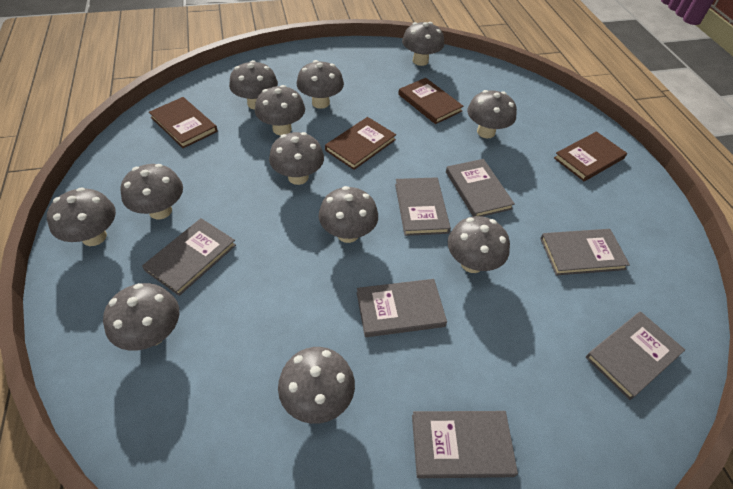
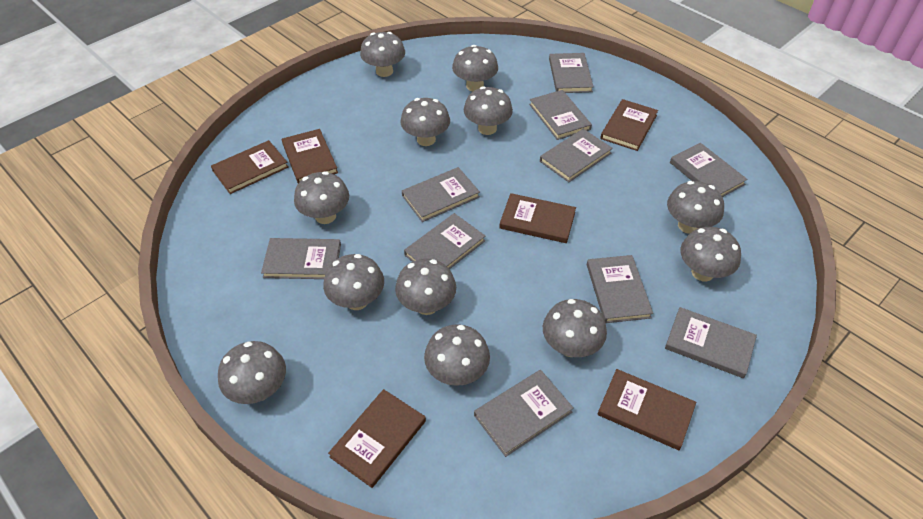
brown book: [149,97,218,148] [325,117,396,170] [398,78,463,124] [554,131,627,181] = 4 -> [211,140,288,194] [282,129,338,183] [328,389,426,488] [499,193,576,243] [598,369,696,450] [600,99,658,151] = 6
grey book: [142,218,236,296] [357,279,447,337] [395,177,451,236] [412,411,518,478] [446,159,515,217] [540,229,630,275] [586,311,685,400] = 7 -> [261,238,341,279] [402,167,480,222] [404,213,485,269] [474,370,573,457] [529,90,592,140] [540,129,613,182] [549,53,593,93] [587,255,653,323] [665,307,757,378] [670,143,747,197] = 10

